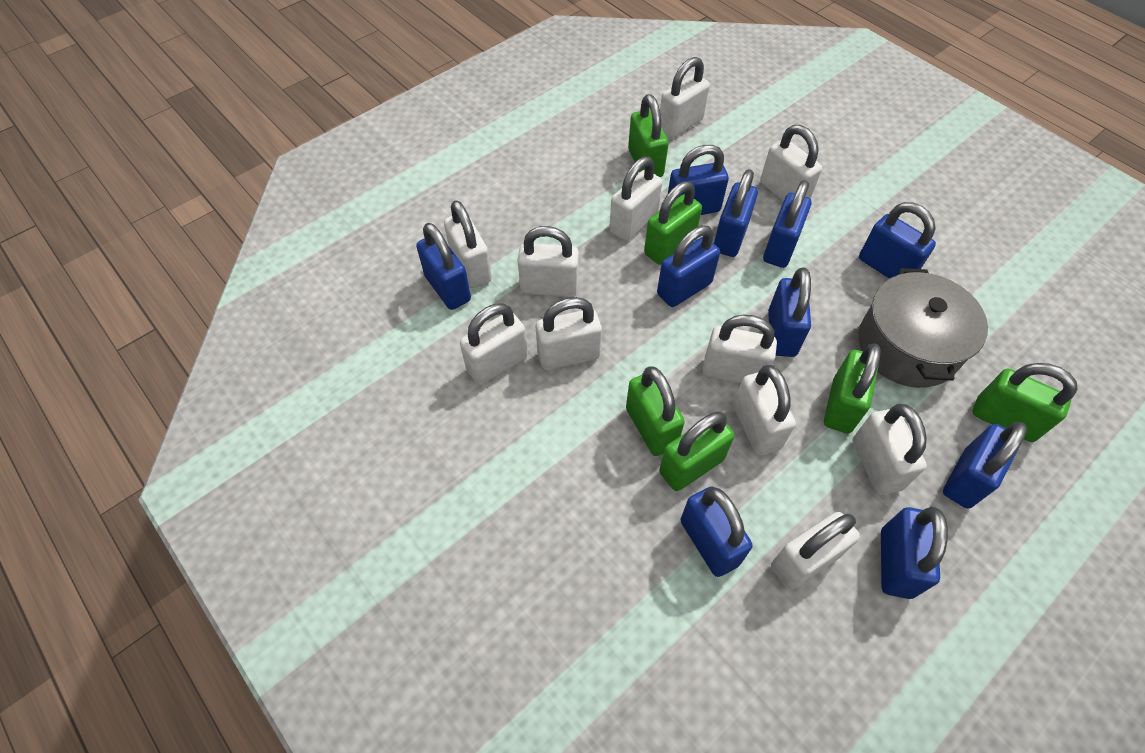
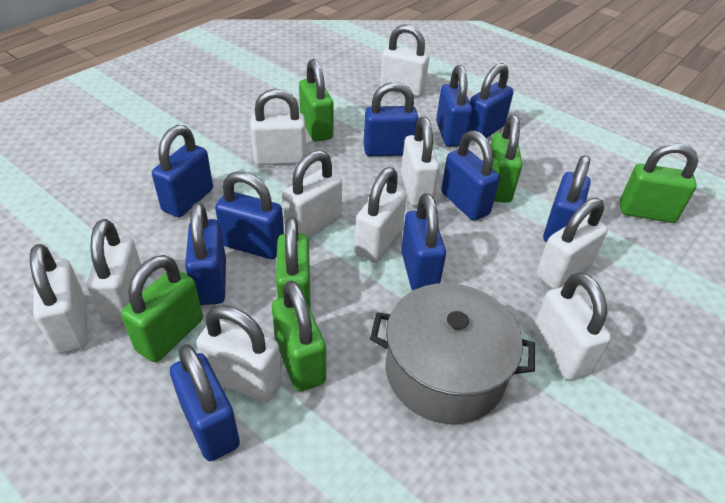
white padlock: [444,200,492,288] [460,303,528,385] [517,226,579,297] [536,297,602,370] [609,157,662,241] [660,57,710,138] [703,315,777,383] [733,365,796,456] [760,125,822,201] [771,512,860,590] [853,404,927,495] = 11 -> [30,244,88,353] [87,219,141,325] [196,305,282,403] [250,89,306,165] [283,150,342,238] [355,167,407,263] [380,25,429,97] [401,117,440,206] [533,272,611,380] [536,198,608,289] = 10

